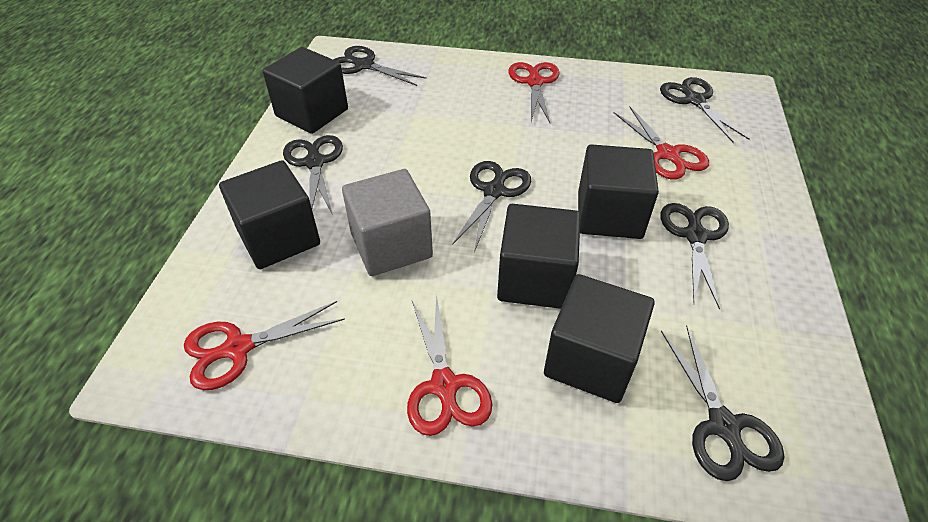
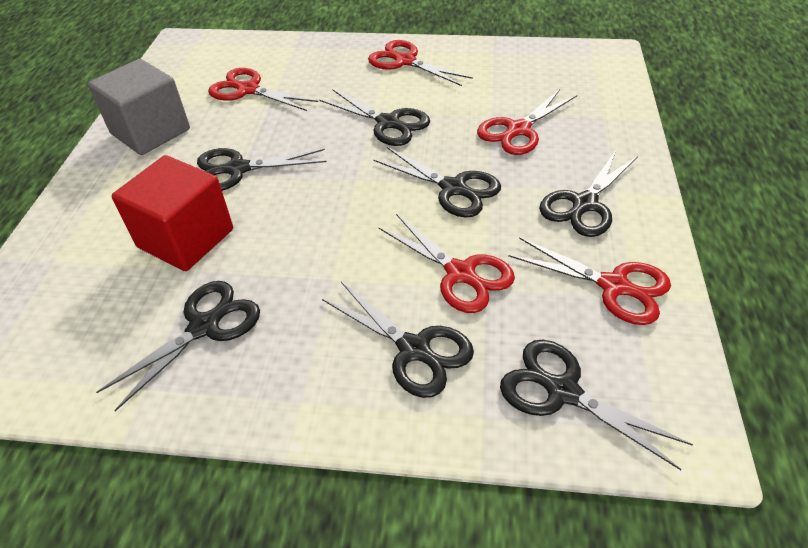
black cube: [219,160,320,269] [263,47,348,134] [497,204,581,309] [544,274,655,403] [578,144,659,239] = 5 -> none = 0
black scissors: [283,135,343,215] [333,46,427,86] [452,161,531,252] [660,77,750,143] [660,203,729,310] [661,325,784,481] = 6 -> [96,281,260,411] [197,148,327,191] [319,89,430,146] [322,282,474,398] [373,147,501,218] [500,340,693,470] [539,150,638,237] = 7
red cube: none = 0 -> [112,155,233,271] = 1
red scissors: [184,301,345,390] [407,294,492,436] [508,62,560,123] [614,107,709,180] = 4 -> [208,68,318,111] [368,40,473,86] [378,214,515,313] [477,89,577,155] [508,237,671,325] = 5

